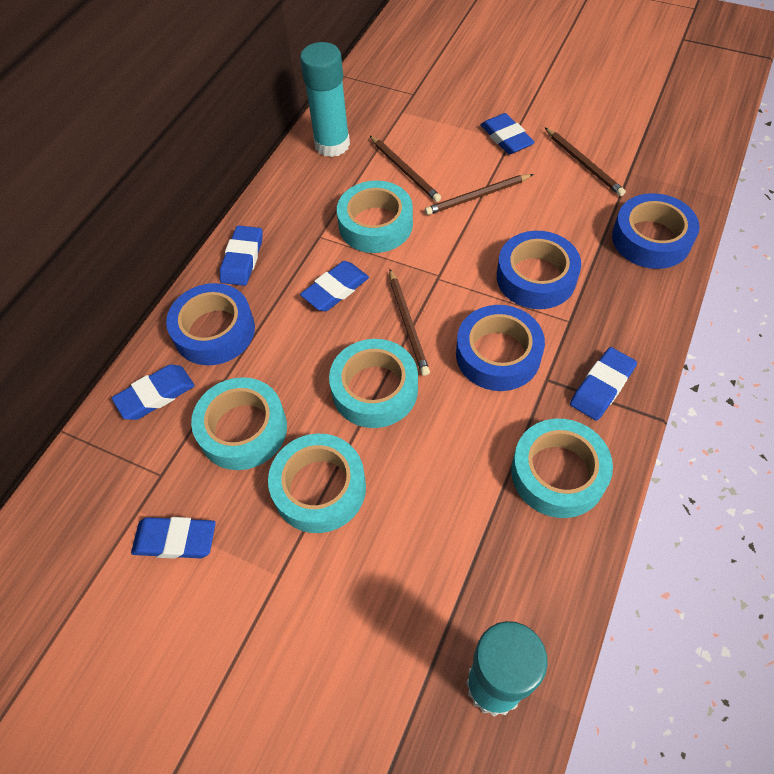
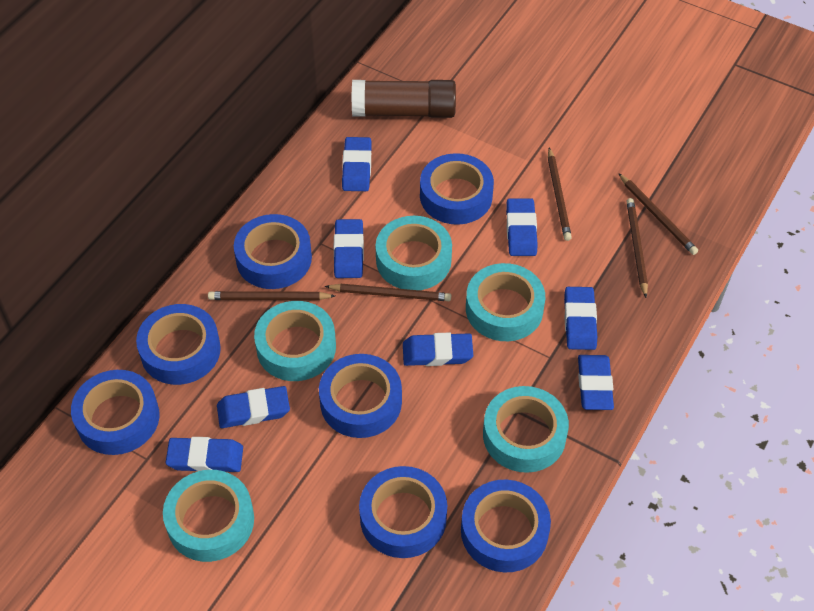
blue eraser: [112,365,195,420] [131,517,216,559] [220,225,262,286] [300,261,369,311] [481,113,535,155] [570,347,637,421] = 6 -> [166,437,243,472] [217,386,290,428] [334,219,364,278] [342,137,371,191] [403,332,473,366] [506,198,537,256] [564,287,597,350] [578,355,614,410] = 8
blue tape: [166,283,255,365] [456,305,545,391] [497,231,581,309] [612,193,700,269] = 4 -> [71,370,160,455] [136,304,221,385] [234,214,312,289] [319,354,402,438] [359,466,447,558] [420,153,494,225] [461,479,551,573] = 7
brown glue stick: none = 0 -> [352,80,456,118] = 1
brown pencil: [370,136,441,202] [389,269,430,376] [425,174,534,215] [545,128,626,196] = 4 -> [208,291,335,300] [325,284,451,301] [548,147,572,241] [618,173,698,255] [626,198,648,298] = 5
turquoise glue stick: [300,42,350,157] [466,621,548,717] = 2 -> none = 0

